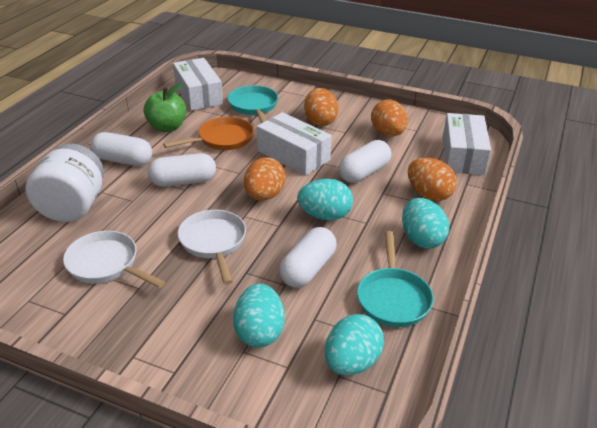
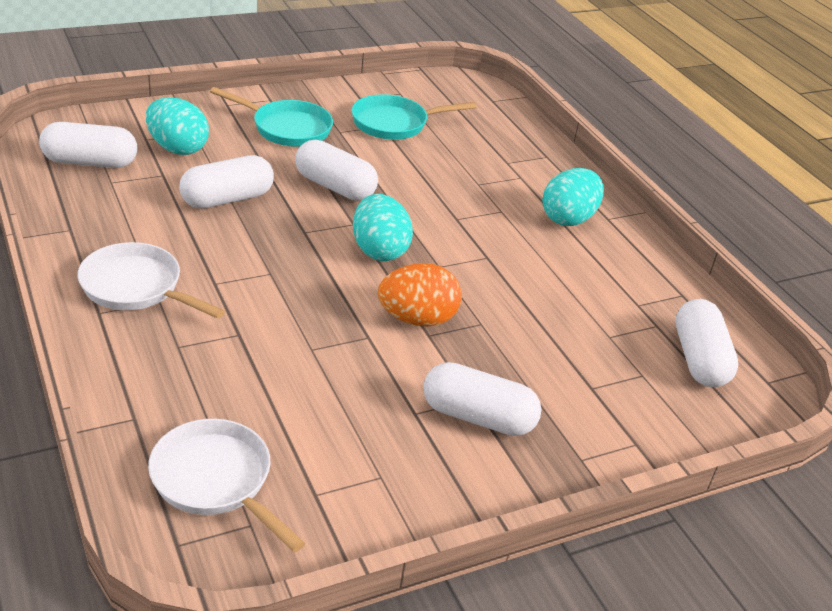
green apple: [144,83,187,132] = 1 -> none = 0
orange egg: [244,157,286,201] [304,88,338,126] [371,100,408,137] [408,158,457,201] = 4 -> [378,263,462,326] = 1
orange pan: [163,117,254,150] = 1 -> none = 0
turquoise egg: [233,283,285,348] [297,179,353,221] [325,314,384,376] [402,198,449,248] = 4 -> [146,97,209,155] [353,194,413,261] [542,168,604,226] = 3
white box: [173,58,223,111] [257,112,332,176] [443,113,491,175] = 3 -> none = 0
white capsule: [90,132,152,166] [148,153,216,187] [279,227,337,288] [339,140,391,183] = 4 -> [39,122,137,168] [179,155,274,209] [295,140,378,200] [423,362,541,436] [676,299,738,387] = 5
white jar: [25,144,104,222] = 1 -> none = 0

